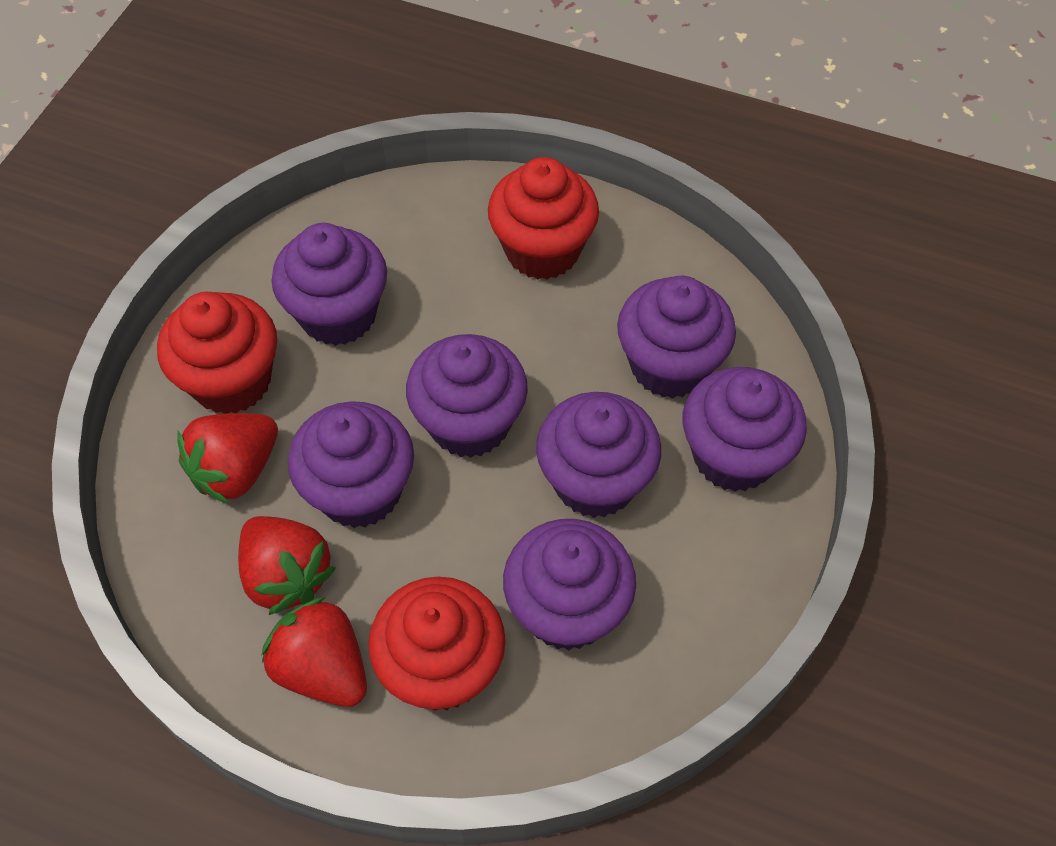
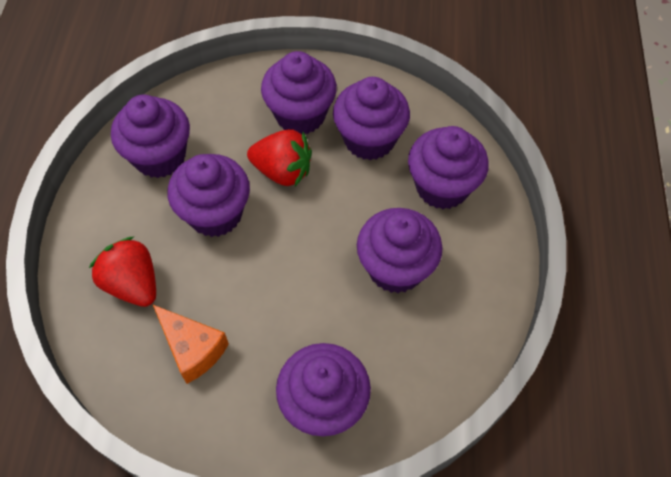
orange cheese: none = 0 -> [153,305,229,384] = 1
red cupcake: [157,292,277,414] [368,577,506,711] [488,157,599,280] = 3 -> none = 0
red strawberry: [177,413,278,504] [238,516,336,615] [261,597,367,707] = 3 -> [89,237,156,307] [247,129,312,186] = 2

